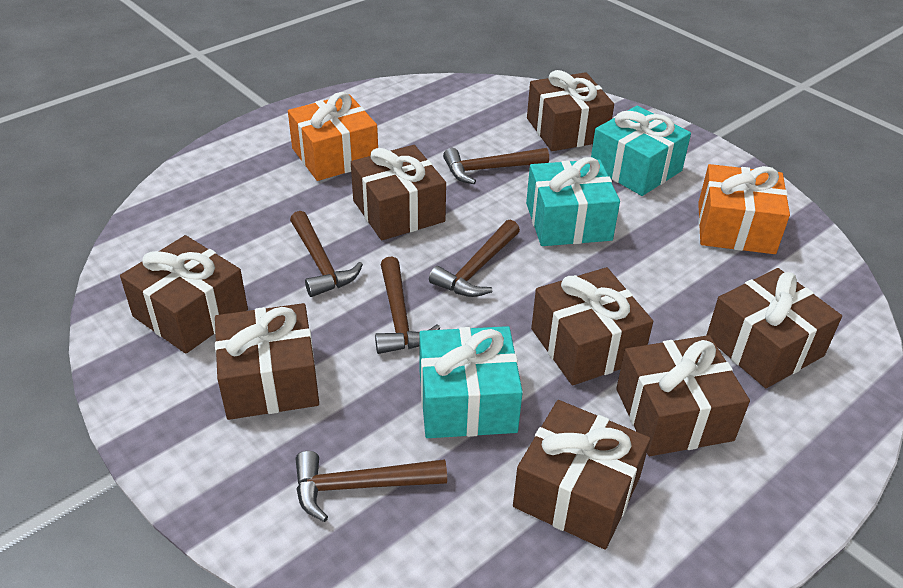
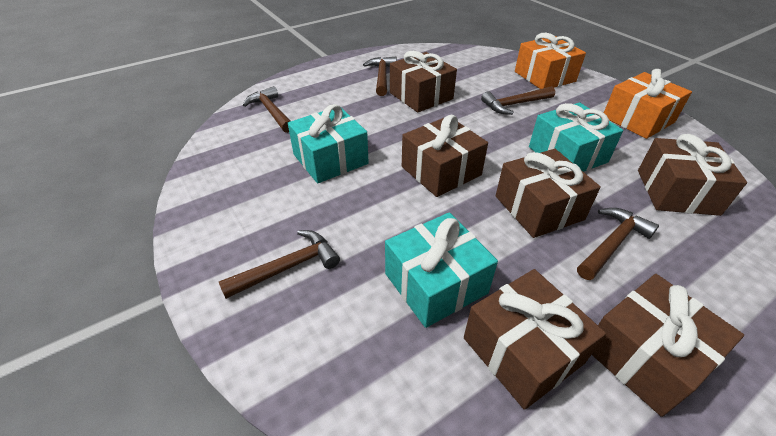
brown gift: [120,235,248,354] [215,303,319,420] [351,145,446,240] [513,400,650,550] [527,70,614,151] [531,267,653,385] [616,335,750,456] [706,268,842,388] = 8 -> [390,51,457,113] [402,115,488,197] [464,269,606,410] [496,149,601,238] [592,274,744,417] [638,134,747,216] = 6

